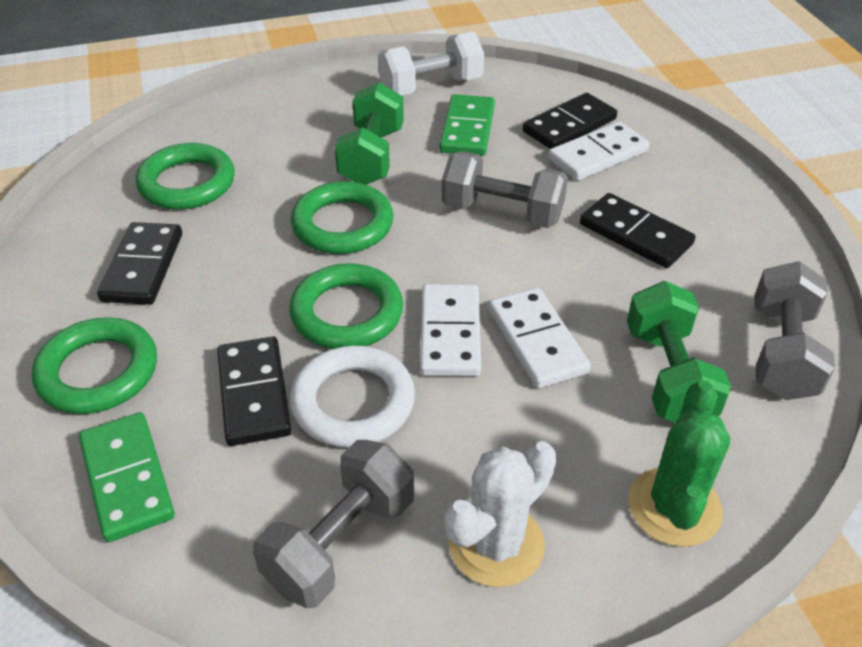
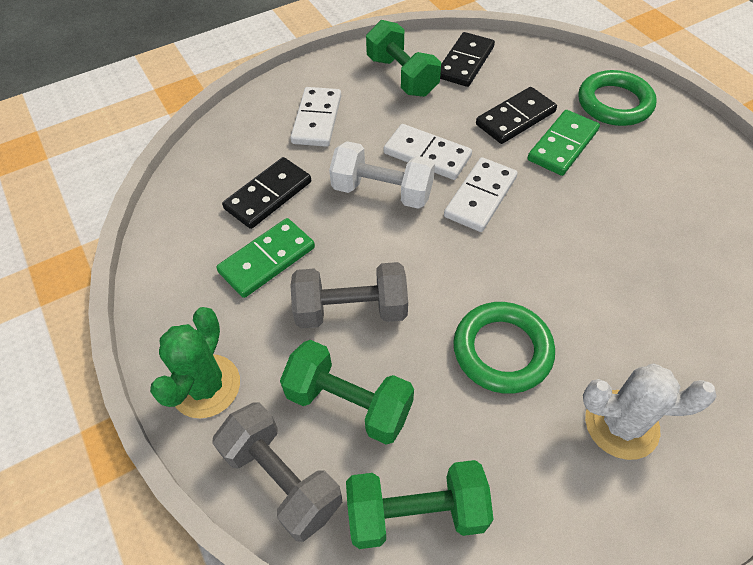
black domino: [97,222,182,305] [217,336,291,446] [523,93,617,149] [580,193,696,268] = 4 -> [222,157,311,229] [440,32,495,87] [476,87,557,144] = 3
green dumbbell: [335,82,404,185] [627,281,731,422] = 2 -> [280,340,414,445] [346,460,494,549] [366,20,441,97] = 3
green ring: [32,317,157,414] [136,143,235,210] [289,263,403,349] [291,181,393,254] = 4 -> [453,302,555,394] [578,70,657,126] = 2
grey dumbbell: [253,440,414,608] [442,151,568,228] [755,261,835,400] = 3 -> [212,402,342,542] [290,262,408,329] = 2
white ring: [290,346,415,448] = 1 -> none = 0

